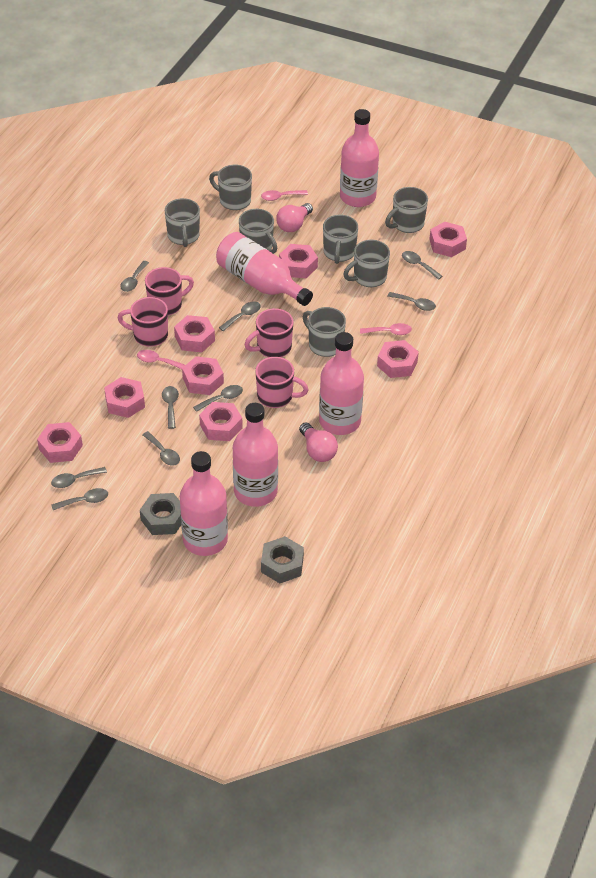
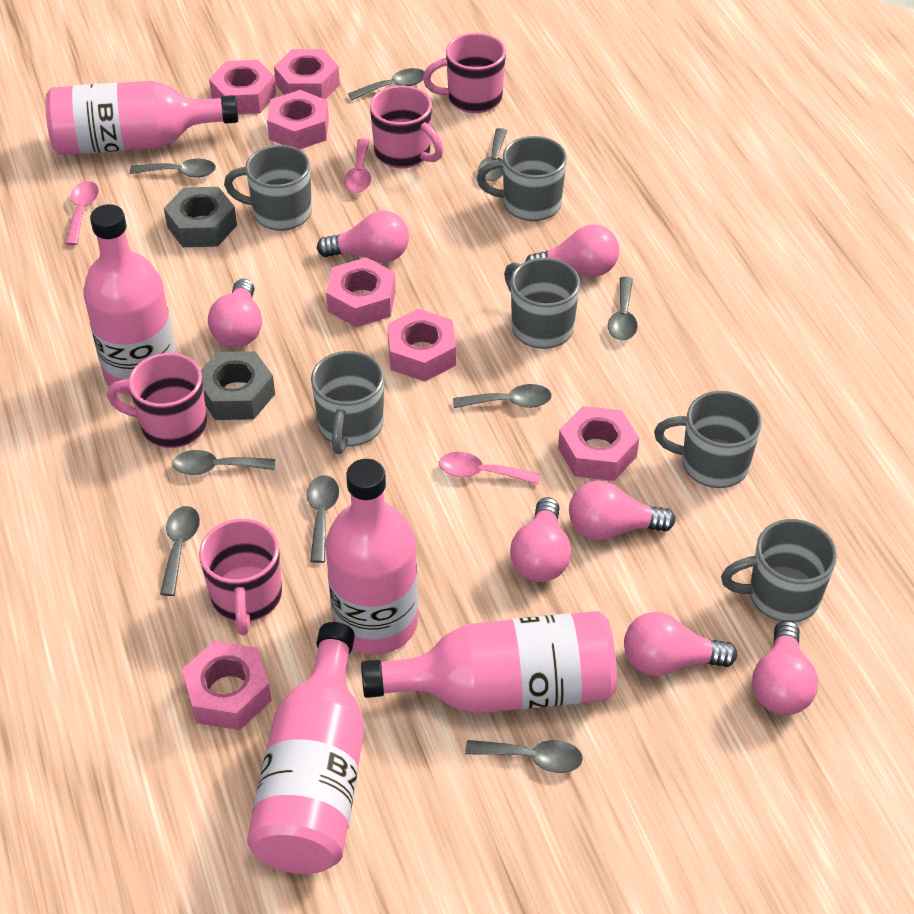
grey mug: [165,198,200,247] [209,165,252,210] [239,209,277,254] [303,307,346,357] [323,215,358,264] [343,240,390,287] [385,187,428,233] = 7 -> [224,145,312,231] [311,351,384,454] [477,136,567,221] [504,258,580,349] [654,391,762,488] [721,519,837,622] = 6
pink light bulb: [276,203,313,232] [299,422,338,462] = 2 -> [208,279,262,347] [317,211,409,263] [510,497,571,582] [525,224,619,277] [569,480,675,540] [624,612,737,676] [752,620,818,715] = 7
pink nut: [37,422,83,463] [104,377,145,418] [174,315,215,352] [182,356,224,395] [199,402,243,441] [279,244,318,278] [377,340,419,378] [429,222,467,257] = 8 -> [182,641,272,730] [209,60,276,114] [267,90,329,150] [274,49,340,100] [326,257,396,327] [387,309,456,382] [558,406,639,481] = 7

